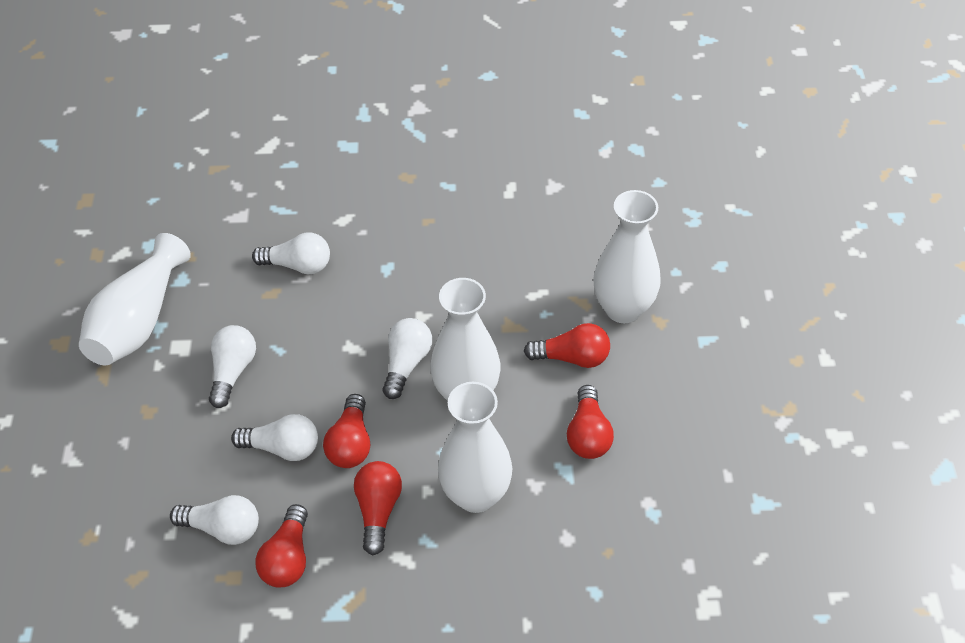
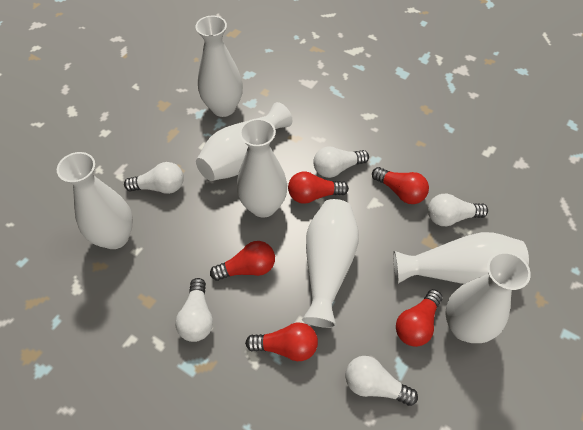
white vase: [79,233,191,365] [430,278,501,401] [438,382,512,513] [593,190,661,323] = 4 -> [57,152,133,249] [195,16,243,117] [196,102,292,181] [237,118,287,218] [302,199,359,328] [393,232,529,284] [445,252,531,343] = 7

